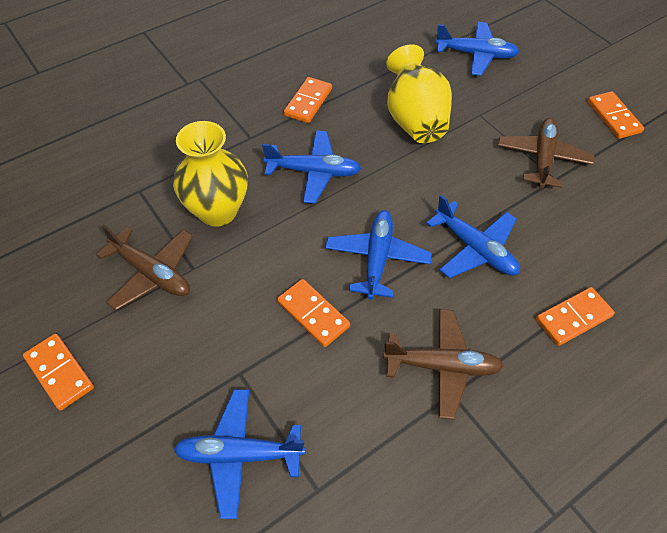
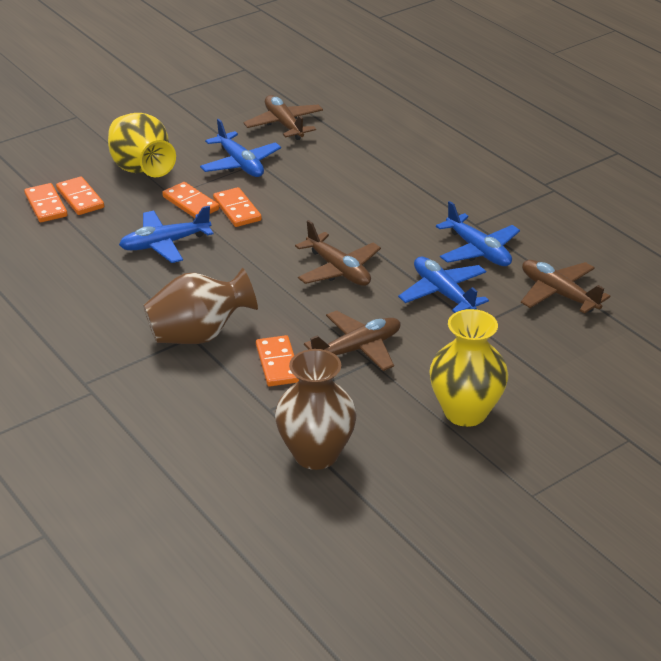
blue plane: [174,389,305,519] [262,130,361,204] [325,210,432,300] [426,195,520,278] [435,22,519,76] = 5 -> [119,206,213,263] [200,119,281,177] [398,257,489,313] [436,201,520,266] = 4
brown plane: [96,224,193,310] [382,309,504,419] [498,118,595,188] = 3 -> [243,95,323,140] [295,220,381,286] [304,311,401,371] [521,260,610,314] = 4
brown vase: none = 0 -> [143,268,258,344] [275,349,357,470] = 2

